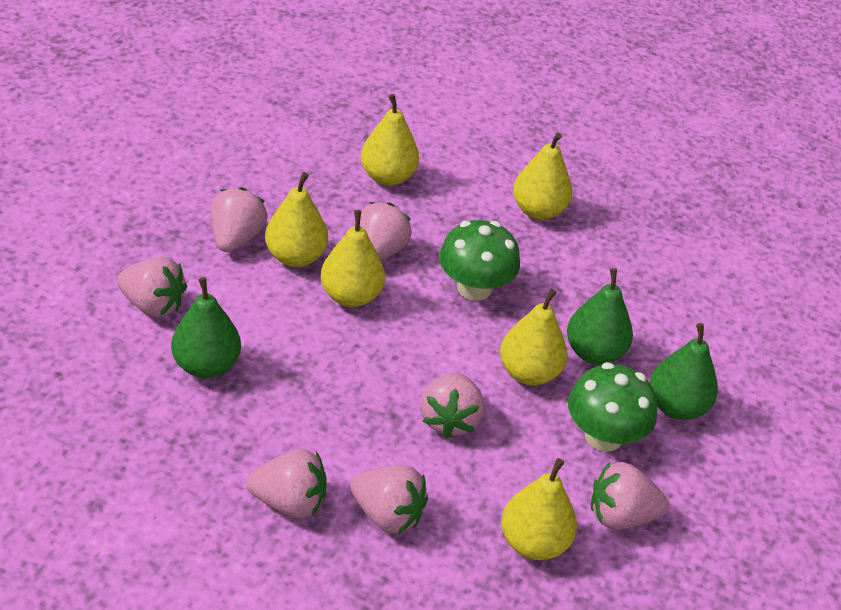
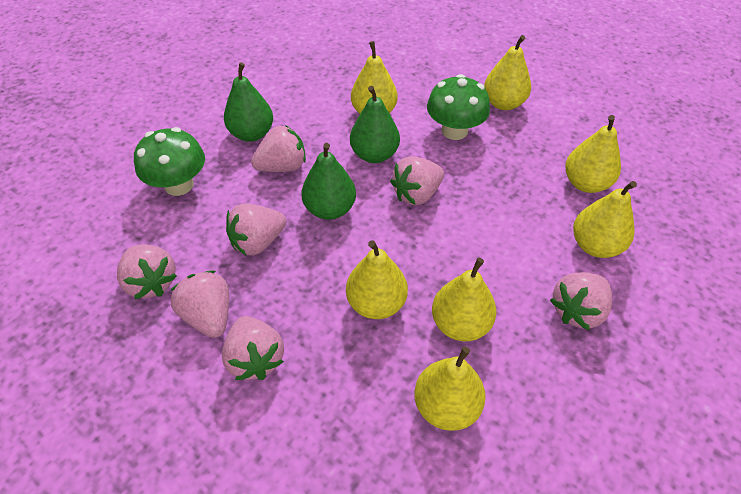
yellow pear: [265,172,328,267] [321,210,385,307] [361,94,419,186] [500,289,567,385] [501,458,577,560] [513,133,572,220] = 6 -> [346,241,408,319] [351,41,397,114] [414,347,486,431] [432,258,497,341] [484,35,531,110] [565,115,621,193] [573,181,637,258] = 7

